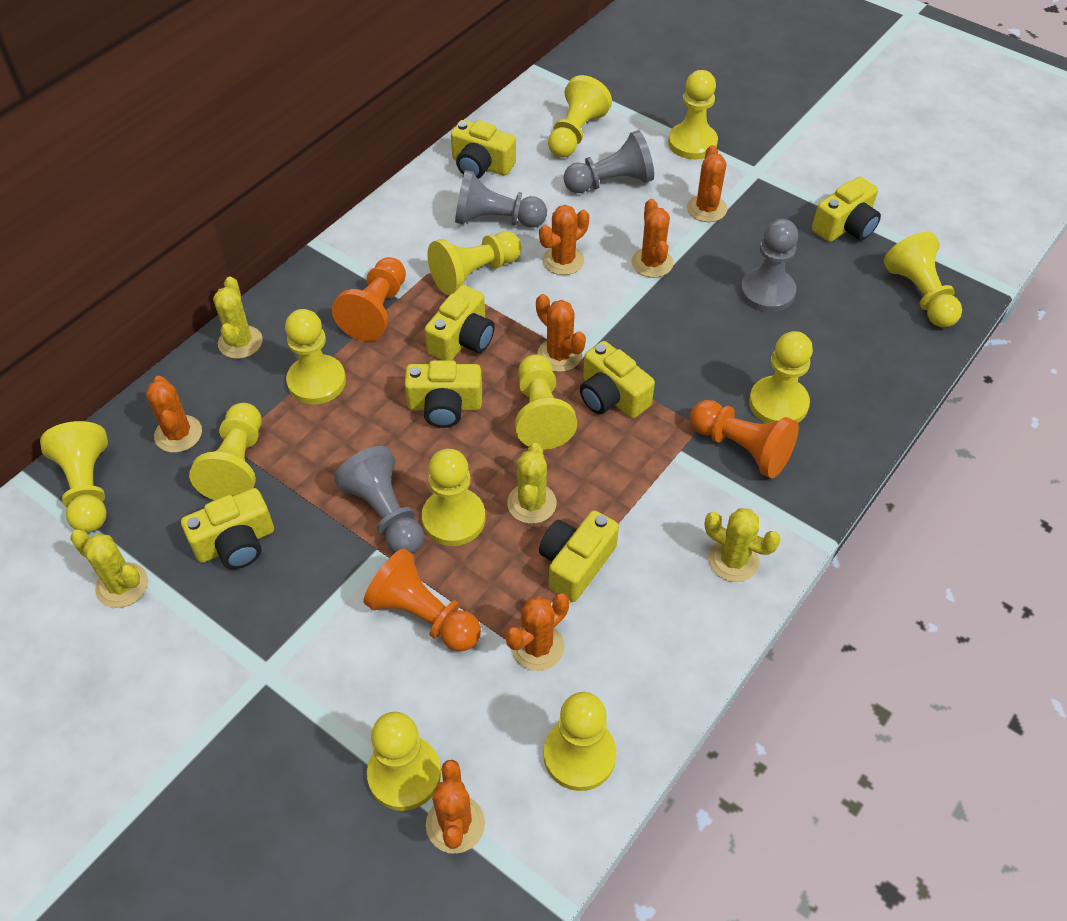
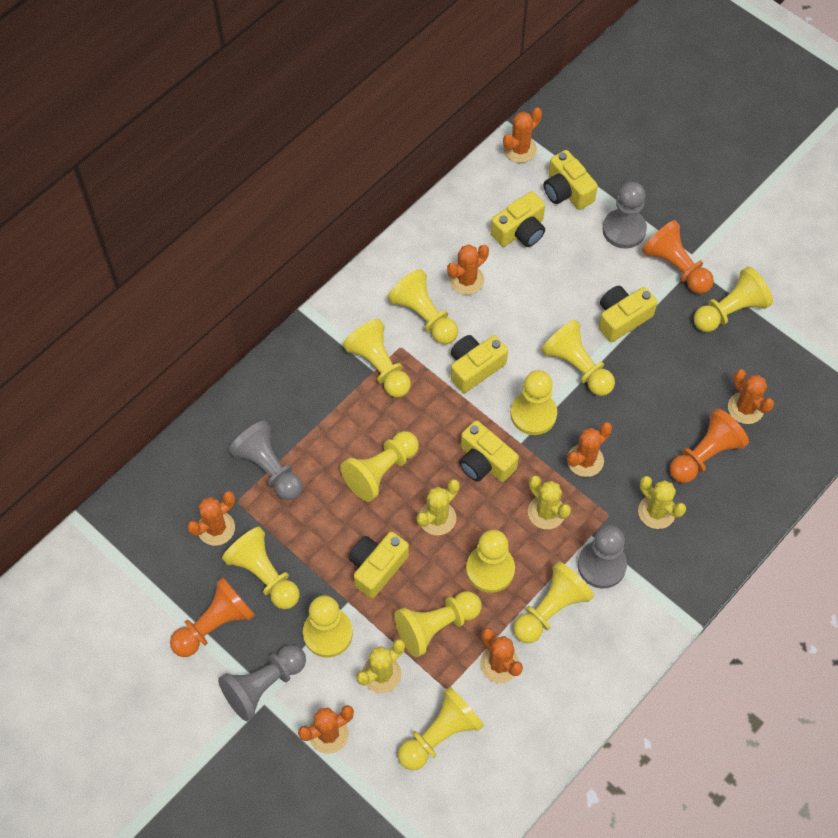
yellow camera: [181,488,274,569] [405,360,482,428] [424,285,495,360] [451,120,516,179] [539,510,619,602] [580,341,655,418] [812,177,881,242] = 7 -> [349,532,409,599] [451,335,508,393] [459,420,519,482] [491,191,545,247] [544,150,598,210] [599,286,657,342] = 6

